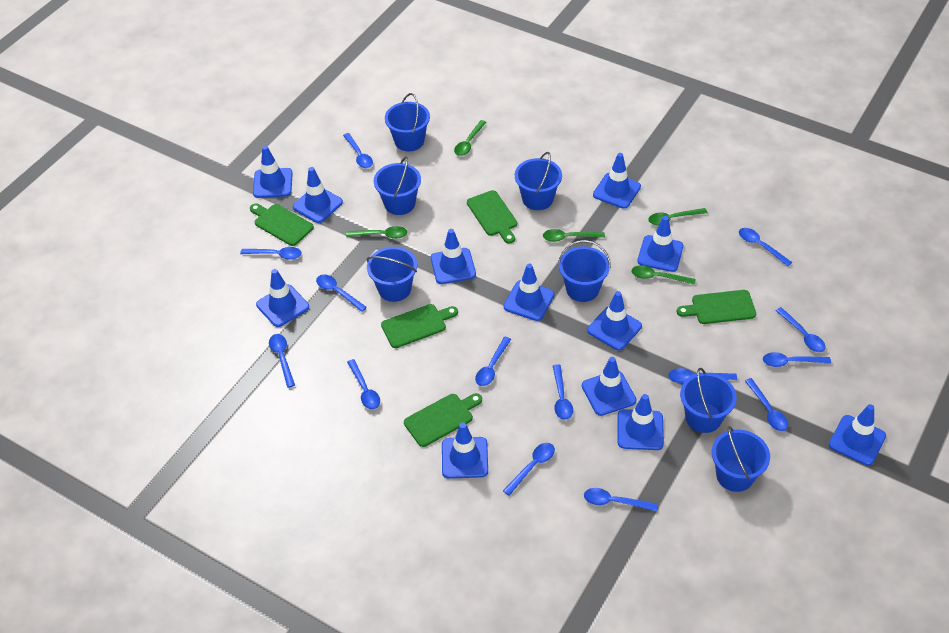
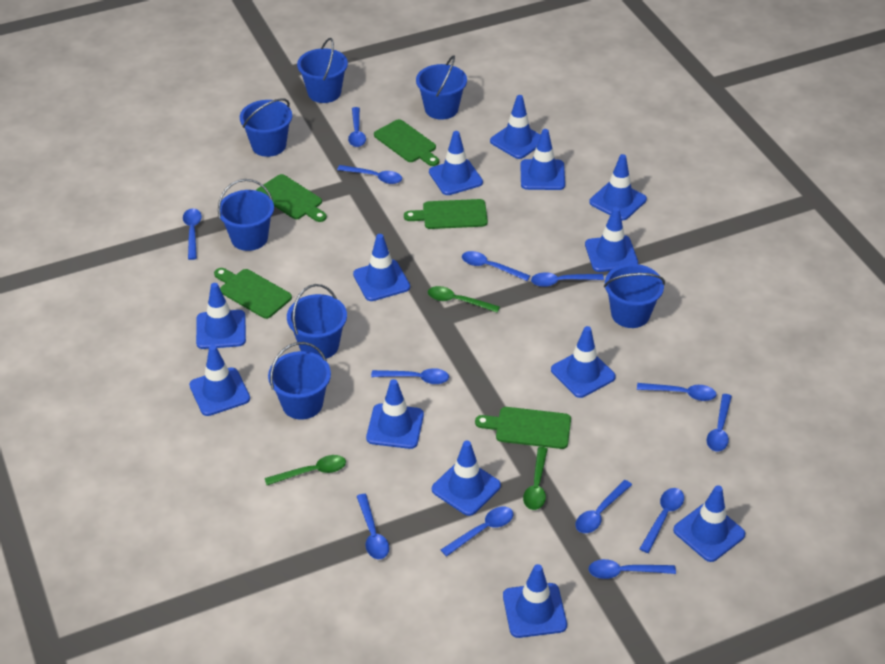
blue spoon: [240,247,301,260] [269,334,295,388] [316,274,367,312] [343,133,373,168] [347,359,380,409] [475,337,511,386] [503,443,555,496] [553,364,573,420] [584,488,658,511] [668,368,737,383] [739,228,792,266] [745,378,788,431] [763,352,831,367] [776,307,826,352] = 14 -> [183,208,202,260] [337,165,402,184] [348,107,366,147] [357,494,389,559] [371,368,449,384] [441,507,513,557] [462,251,530,281] [531,272,604,287] [576,480,632,533] [588,559,676,579] [637,383,717,401] [639,488,684,553] [707,394,732,452] = 13
blue traffic cone: [253,146,293,198] [256,269,309,327] [293,167,343,223] [431,229,476,284] [442,423,488,479] [503,264,554,321] [582,357,637,416] [587,291,642,350] [593,153,641,209] [618,394,664,450] [637,216,683,272] [829,404,886,466] = 12 -> [189,345,250,416] [196,283,246,349] [353,234,410,301] [366,379,424,449] [429,131,483,195] [432,441,501,516] [490,95,540,159] [503,564,567,638] [520,129,565,190] [551,326,616,398] [585,207,638,272] [589,154,647,220] [673,485,745,562] = 13
green spoon: [346,226,407,239] [454,120,487,156] [543,229,605,242] [631,265,696,285] [648,208,707,225] = 5 -> [265,455,346,485] [428,286,500,313] [523,447,548,510] = 3

